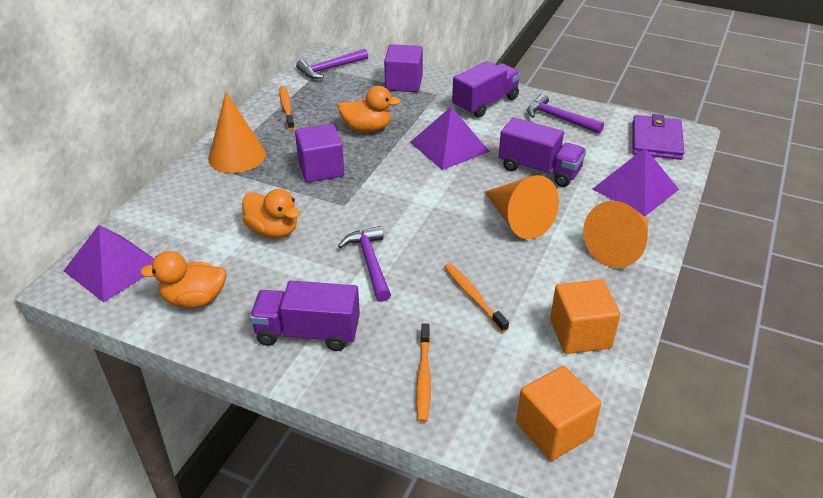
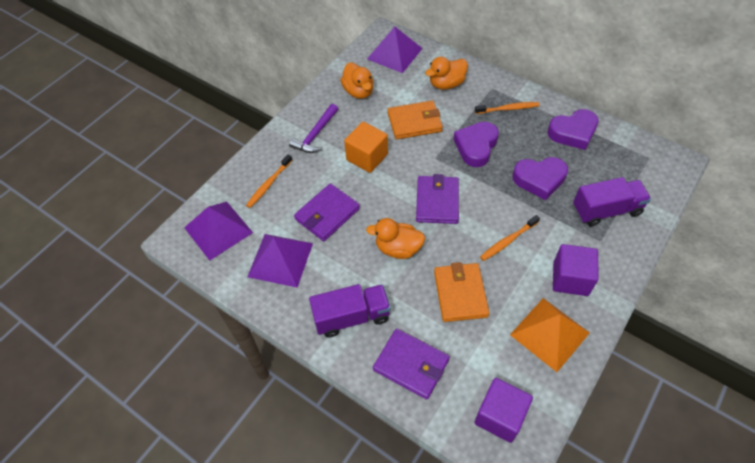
orange cone: [208,92,266,173] [485,175,559,239] [583,201,648,268] = 3 -> none = 0
orange cube: [516,366,601,461] [550,279,620,354] = 2 -> [344,122,388,173] = 1
orange pyramid: none = 0 -> [510,298,590,372] = 1
orange wallet: none = 0 -> [388,101,443,139] [434,262,489,322] = 2
purple hammer: [296,49,368,79] [338,226,391,302] [527,93,604,134] = 3 -> [289,104,338,153] = 1
purple heart: none = 0 -> [453,122,499,167] [513,157,568,200] [548,109,599,150] = 3
purple truck: [250,281,360,351] [452,61,521,118] [499,117,586,187] = 3 -> [309,284,391,338] [573,177,651,227] = 2
purple wallet: [633,114,685,160] = 1 -> [294,183,360,241] [373,329,450,400] [416,174,459,224] = 3

